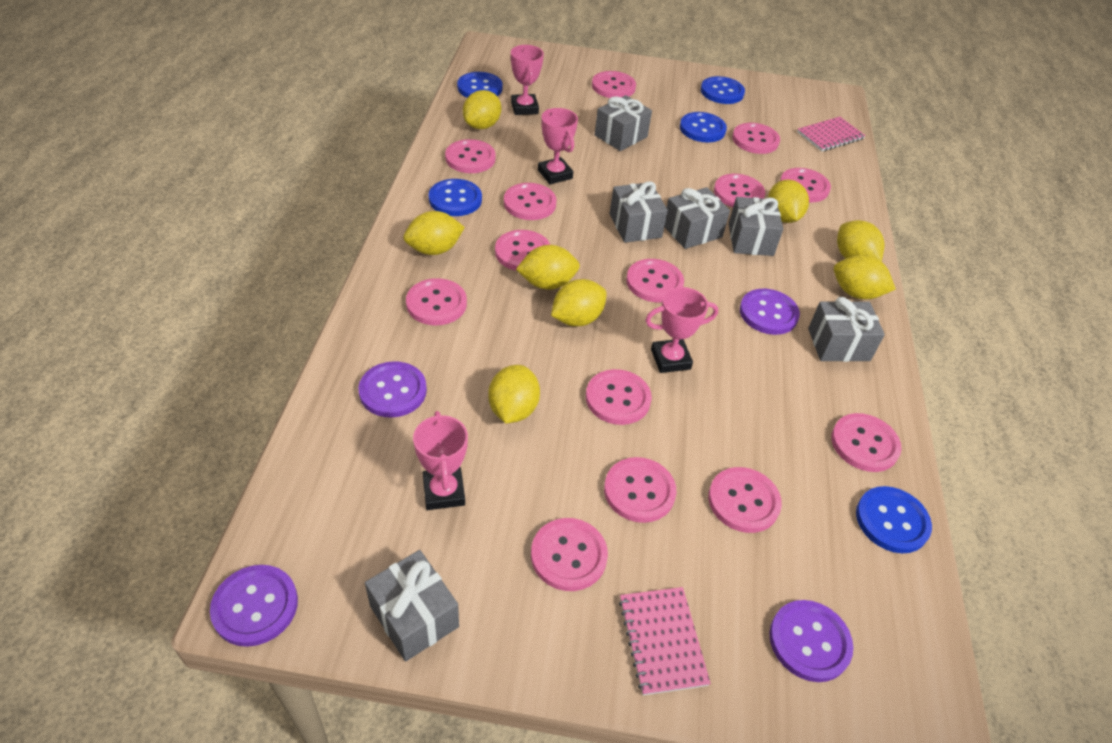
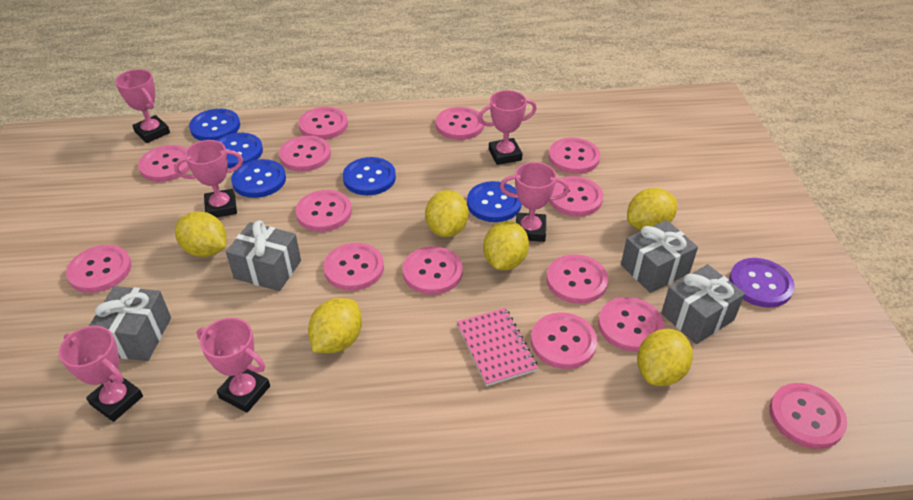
grey gift: [365,550,459,662] [595,95,652,151] [610,181,668,243] [664,187,730,249] [729,197,783,256] [808,297,885,362] = 6 -> [89,286,171,361] [226,220,301,291] [621,220,698,293] [661,264,745,344] = 4
pink notebook: [619,587,711,695] [797,117,865,151] = 2 -> [457,308,538,386] = 1
pink trophy: [413,411,468,510] [511,45,544,115] [538,108,578,184] [645,287,718,373] = 4 -> [59,326,143,422] [115,69,170,143] [174,140,243,217] [197,318,270,413] [478,90,537,165] [500,162,569,242] = 6
purple button: [210,565,298,647] [358,361,427,418] [740,289,800,335] [769,600,854,682] = 4 -> [729,258,795,308] = 1
yellow lemon: [404,211,465,255] [463,90,501,129] [488,365,540,423] [516,245,580,290] [551,279,607,326] [768,180,809,223] [834,255,896,299] [837,220,885,262] = 8 -> [175,211,226,257] [308,298,362,353] [425,190,469,237] [483,221,529,270] [627,188,677,230] [637,329,693,386] = 6

